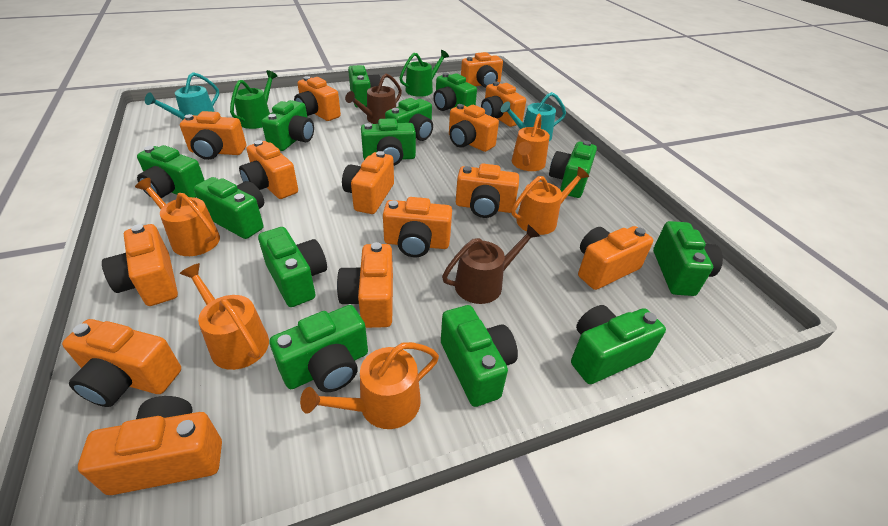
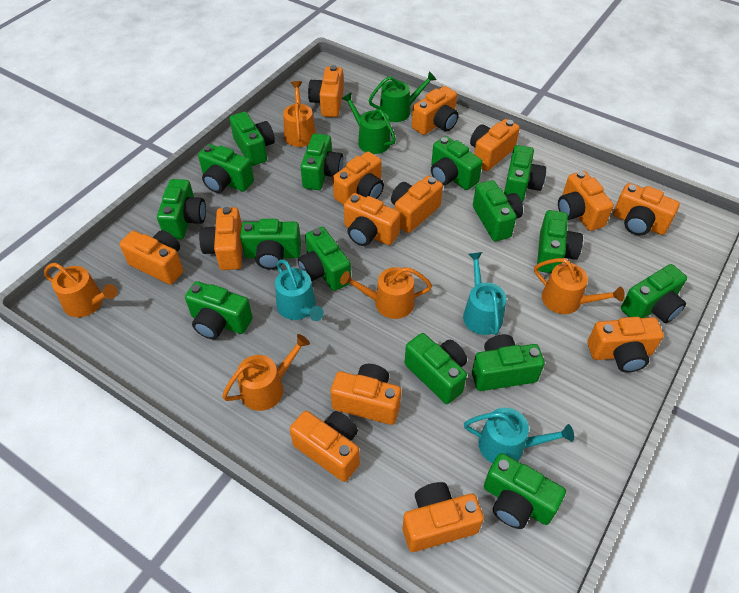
brown watering can: [345,73,402,124] [442,224,540,304] = 2 -> none = 0
green camera: [137,145,205,198] [194,177,264,239] [258,227,327,307] [261,100,314,151] [270,305,368,392] [348,65,381,108] [361,118,416,166] [385,98,433,141] [433,73,477,111] [441,305,518,407] [549,141,597,198] [571,305,666,384] [653,221,723,296] = 13 -> [157,179,206,239] [185,281,253,339] [198,144,254,193] [229,112,275,166] [240,219,301,270] [298,227,351,291] [300,133,343,190] [404,333,467,404] [431,136,482,190] [472,334,545,391] [473,180,523,241] [484,453,566,529] [504,145,546,202] [537,210,583,273] [621,264,687,323] = 15
turquoise watering can: [145,72,219,120] [501,92,566,141] = 2 -> [275,259,324,321] [463,252,507,335] [464,408,574,463] = 3

